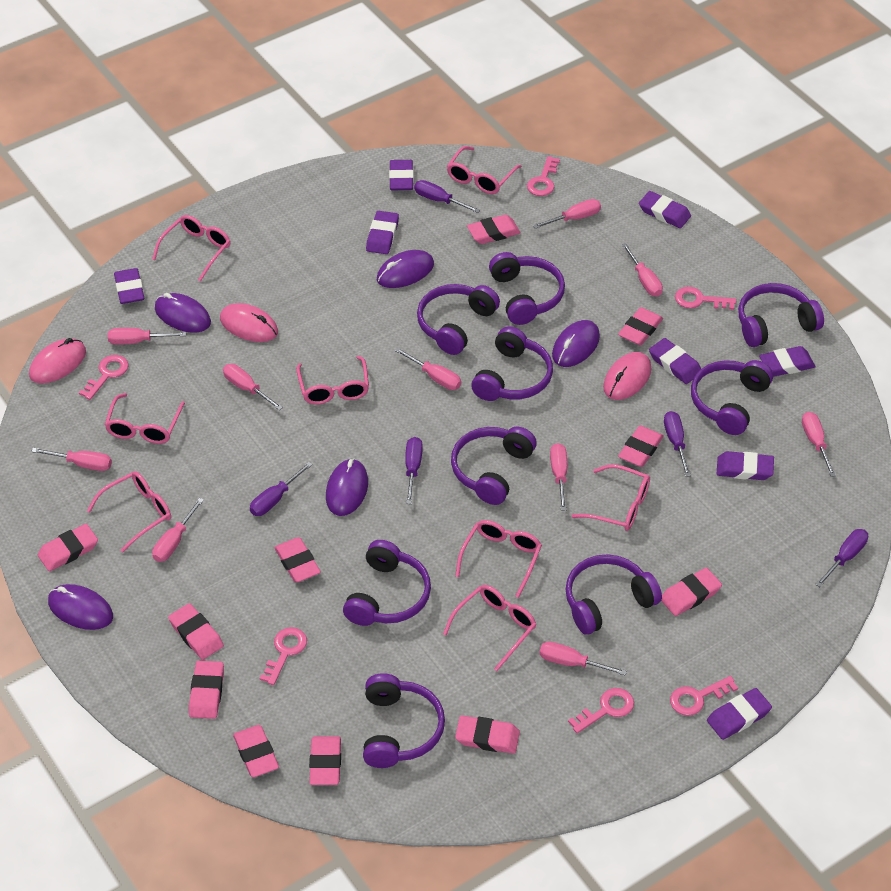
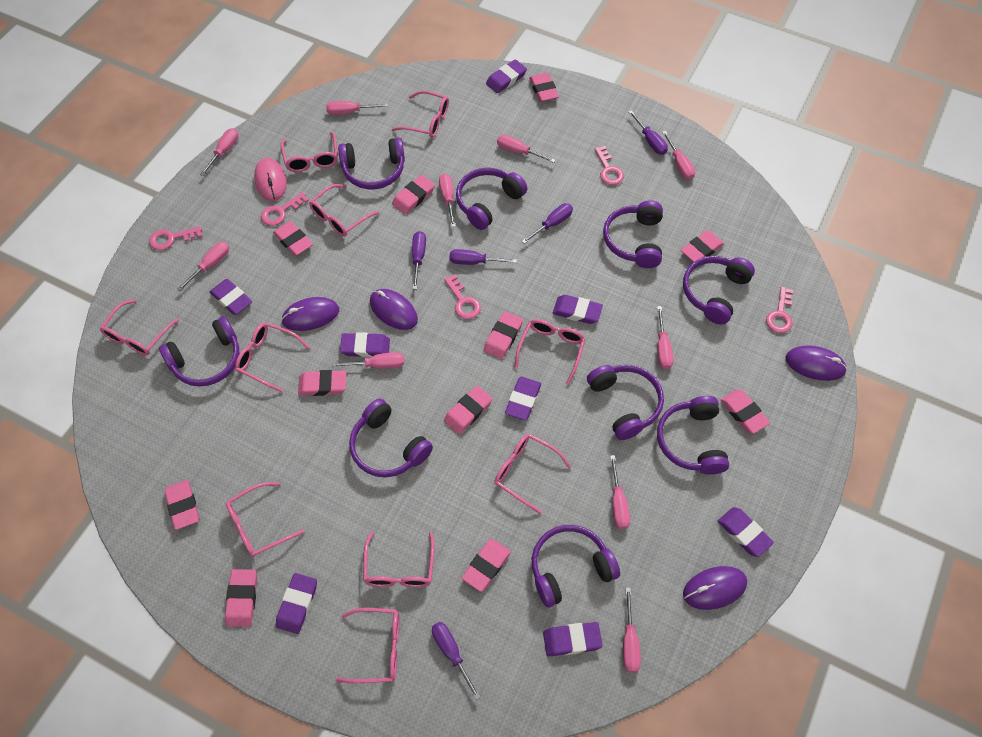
pink glasses: [87,471,171,552] [105,393,185,444] [152,215,231,282] [296,356,369,405] [443,585,536,671] [447,146,522,194] [455,520,542,598] [571,464,650,531] = 8 -> [100,299,179,356] [226,482,305,557] [235,323,310,393] [281,132,338,172] [309,184,380,237] [336,608,399,683] [363,531,435,587] [392,90,449,138] [494,434,571,514] [515,319,585,385] = 10
pink key: [79,355,129,400] [260,627,307,685] [527,156,560,196] [568,688,634,733] [670,676,738,716] [675,287,736,310] = 6 -> [149,226,202,250] [261,192,309,226] [444,275,481,319] [595,146,624,185] [766,287,794,333] = 5
pink mouse: [29,338,86,384] [220,303,278,342] [603,352,651,400] = 3 -> [254,158,287,201] = 1
purple mouse: [48,584,113,630] [155,293,211,333] [326,459,368,516] [377,250,434,288] [552,320,600,367] = 5 -> [281,297,339,331] [370,289,418,330] [683,566,747,610] [786,345,847,381] = 4

